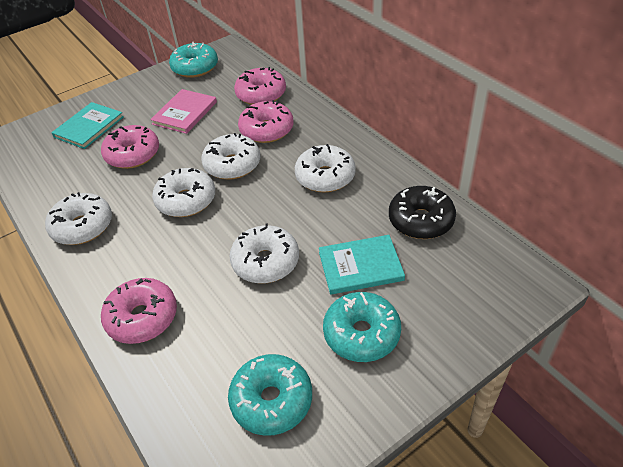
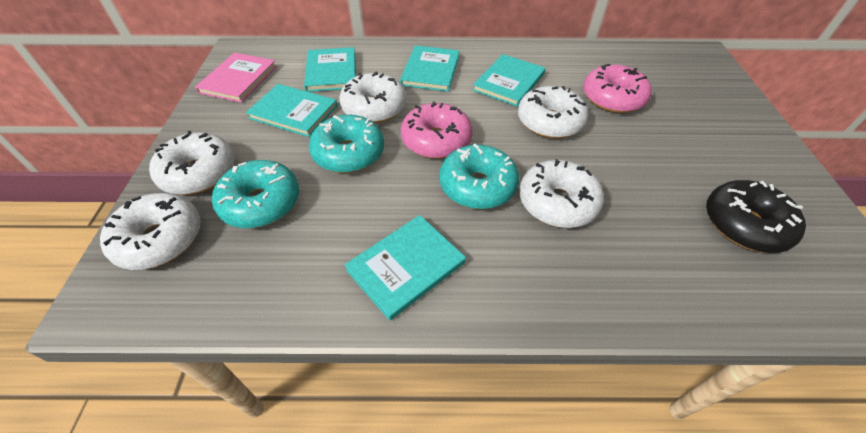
pink donut: [101,125,159,169] [101,278,177,344] [234,67,286,105] [238,100,294,143] = 4 -> [401,102,473,159] [583,64,652,113] = 2
turquoise book: [51,102,124,149] [319,235,405,295] = 2 -> [246,84,337,137] [304,47,356,92] [345,215,466,321] [400,45,459,92] [473,54,546,107] = 5

